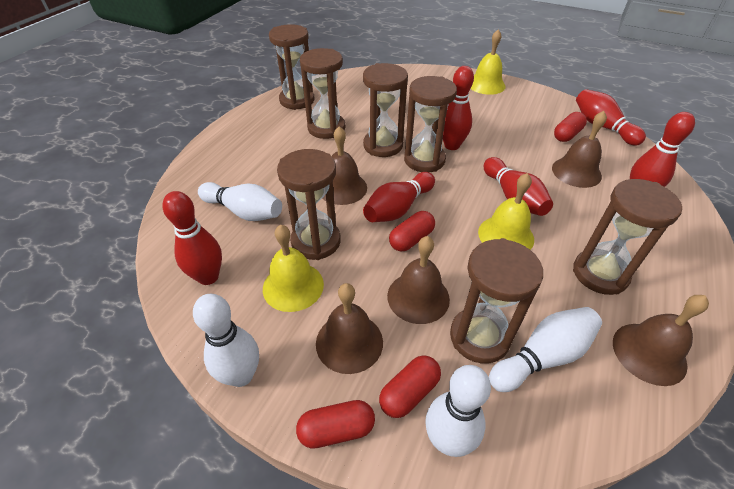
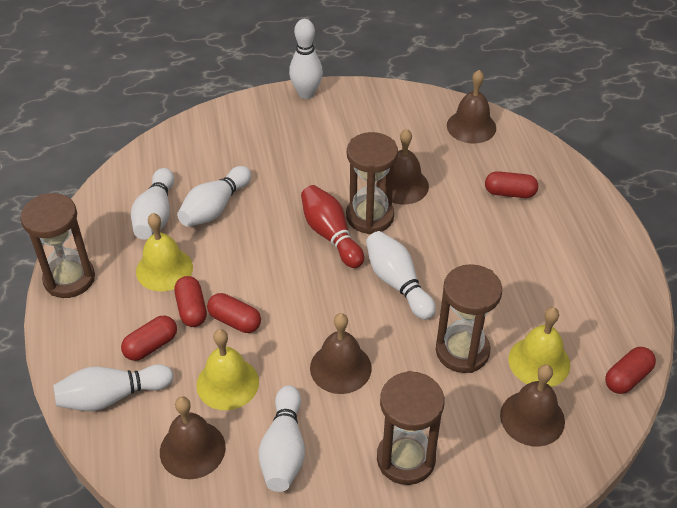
brown hourglass: [269,24,314,110] [277,149,341,260] [300,48,345,139] [363,63,408,157] [404,76,457,172] [450,238,543,363] [573,179,682,295] = 7 -> [20,193,95,298] [346,132,398,234] [377,371,444,485] [436,264,502,373] = 4
red bowling pin: [162,191,222,285] [363,172,435,222] [443,66,474,150] [483,157,553,216] [576,89,646,146] [630,112,695,187] = 6 -> [301,185,364,268] = 1
red capsule: [296,400,375,449] [379,355,441,418] [389,211,435,251] [554,112,587,142] = 4 -> [121,316,177,361] [174,276,207,327] [207,293,261,333] [485,171,538,198] [605,347,656,394] = 5
white bowling pin: [193,294,259,387] [198,182,282,221] [425,365,491,457] [489,307,602,392] = 4 -> [53,364,173,411] [131,168,174,240] [177,166,251,227] [258,385,305,492] [289,19,323,99] [366,231,436,320] = 6

